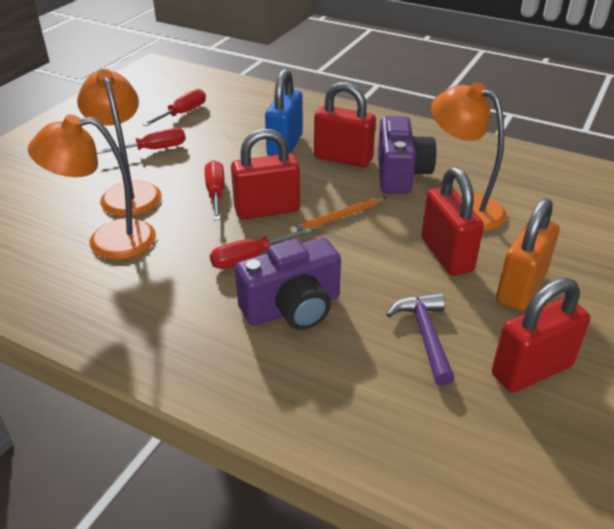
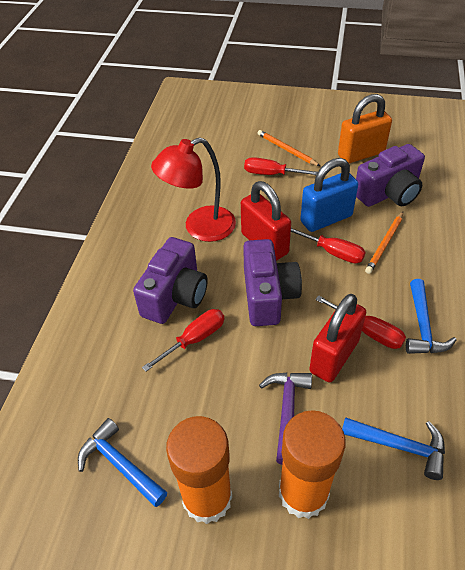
blue hammer: none = 0 -> [78,418,167,507] [342,417,445,480] [406,279,456,354] = 3
orange glue stick: none = 0 -> [166,416,232,524] [279,410,346,519] = 2
orange lamp: [28,114,156,260] [77,69,162,217] [431,82,507,231] = 3 -> none = 0
orange pencil: [289,197,387,233] = 1 -> [258,130,320,166] [365,212,403,274] = 2
purple camera: [235,237,341,330] [378,116,436,194] = 2 -> [133,237,208,324] [243,239,302,326] [356,144,425,207] = 3
red lamp: none = 0 -> [151,137,236,242] = 1
red padlock: [231,129,300,219] [314,82,376,168] [421,167,484,276] [492,278,590,393] = 4 -> [241,181,291,261] [309,294,366,382] = 2

